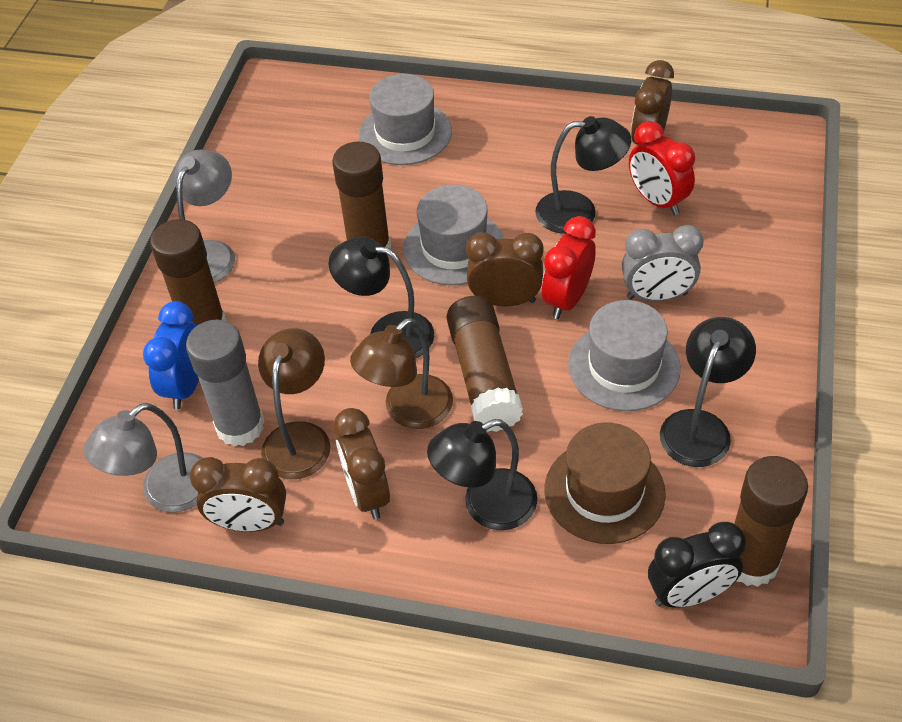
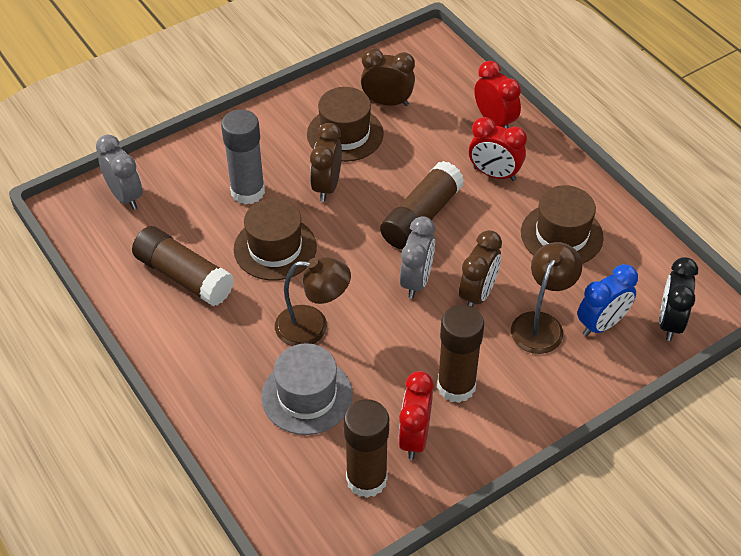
black lamp: [329,237,434,359] [427,419,537,530] [535,116,631,234] [660,317,756,467] = 4 -> none = 0
brown clock: [190,457,286,532] [333,408,390,520] [466,232,544,306] [631,60,674,145] = 4 -> [310,123,342,202] [361,48,415,106] [459,230,502,307] = 3
brown hat: [545,422,666,544] = 1 -> [234,199,317,281] [307,87,384,162] [521,185,604,264] = 3
grey clock: [622,225,704,301] = 1 -> [96,135,142,210] [400,216,435,299] = 2
grey hat: [359,74,452,165] [403,185,504,285] [568,300,681,411] = 3 -> [261,343,353,435] = 1
grey lamp: [84,403,202,513] [175,150,235,283] = 2 -> none = 0
red clock: [542,216,596,319] [629,121,695,215] = 2 -> [398,371,434,460] [469,117,527,181] [474,61,521,129] = 3

